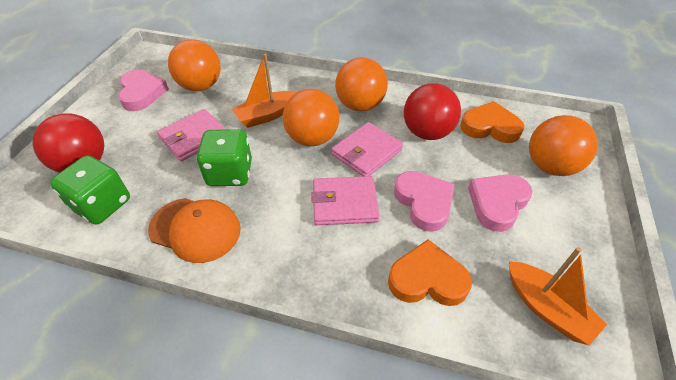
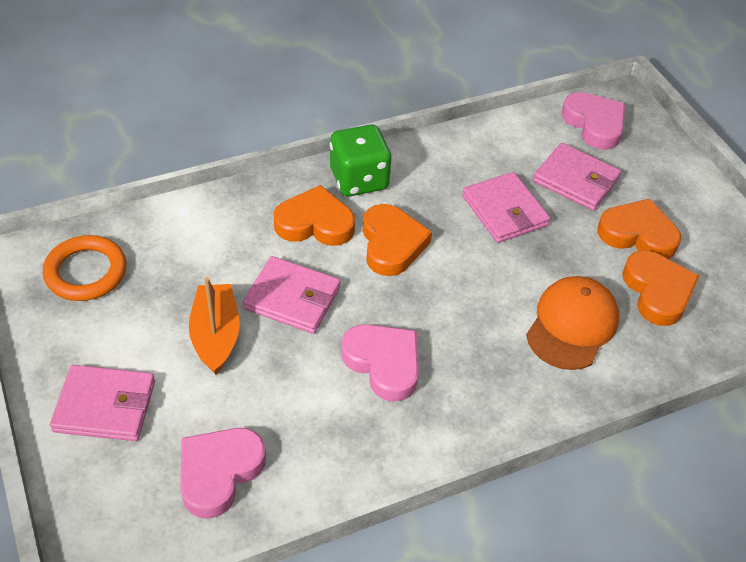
green dice: [50,155,130,224] [196,129,252,186] = 2 -> [330,125,392,196] = 1
orange ball: [168,39,221,91] [283,89,339,147] [335,57,388,112] [529,115,598,176] = 4 -> none = 0
orange boat: [232,54,297,128] [509,247,607,345] = 2 -> [189,277,240,375] = 1
orange heart: [388,239,472,306] [460,101,524,143] = 2 -> [274,185,355,246] [363,204,432,276] [597,199,681,259] [622,250,699,326] = 4
orange ring: none = 0 -> [43,235,126,301] = 1
pink wallet: [157,109,227,161] [311,176,380,225] [331,122,403,176] = 3 -> [50,365,155,441] [243,256,341,334] [462,172,550,243] [533,143,621,211] = 4
red ball: [33,113,104,173] [404,83,461,140] = 2 -> none = 0

